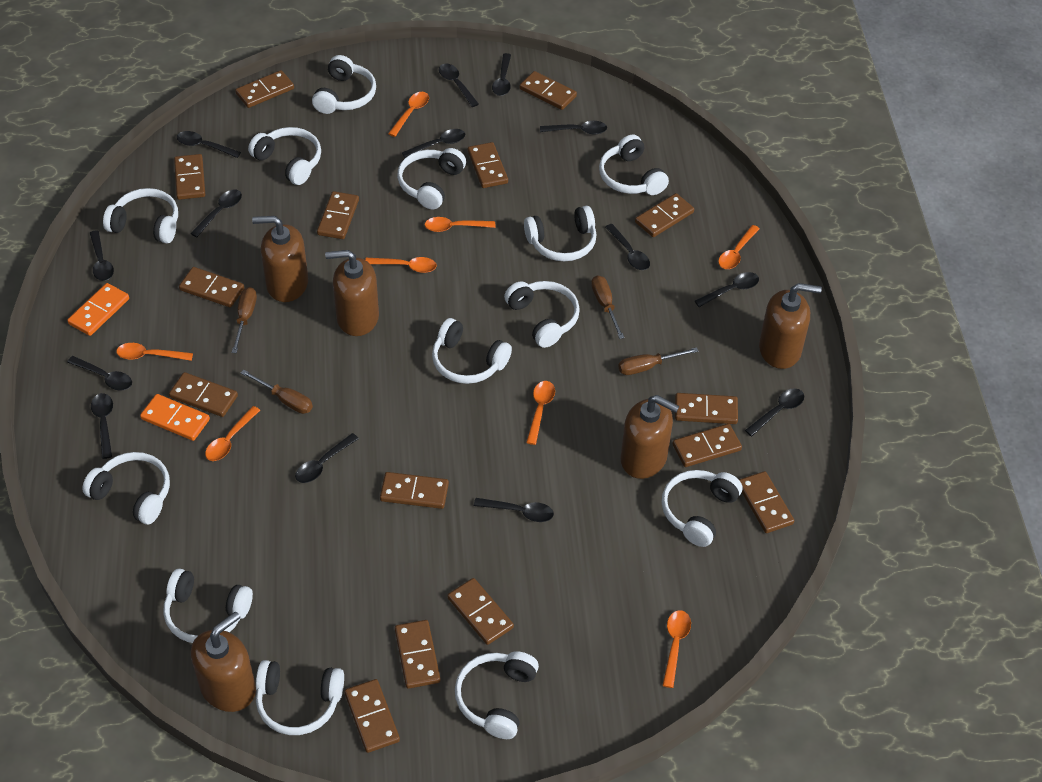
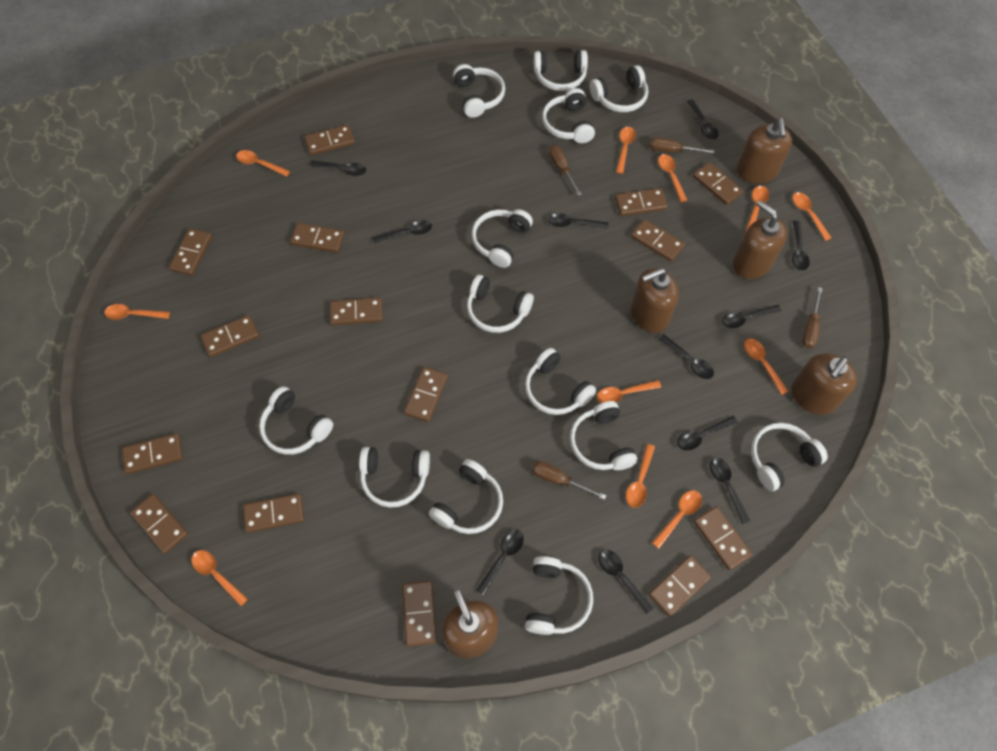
black spoon: [67,356,132,391] [90,230,114,281] [91,393,113,459] [177,131,241,158] [190,190,242,237] [295,433,359,483] [402,129,465,158] [439,64,479,107] [474,498,554,522] [492,53,511,96] [540,121,607,135] [605,224,650,270] [695,272,759,307] [745,388,804,436] = 14 -> [310,160,366,176] [372,220,432,243] [476,529,524,596] [548,213,609,229] [598,550,653,614] [659,334,714,379] [677,416,738,450] [687,99,719,140] [709,458,750,524] [721,305,781,328] [792,221,810,271] = 11
orange domino: [67,283,129,336] [140,394,210,441] = 2 -> none = 0
orange spoon: [116,343,193,361] [205,406,260,461] [365,257,437,273] [388,92,429,137] [425,217,495,232] [526,381,555,445] [662,610,691,688] [718,225,759,269] = 8 -> [104,304,170,320] [191,550,248,606] [236,150,290,177] [597,380,661,403] [616,127,636,174] [626,444,655,508] [652,490,702,549] [658,154,687,202] [744,339,788,395] [745,186,769,232] [792,192,831,241] = 11

